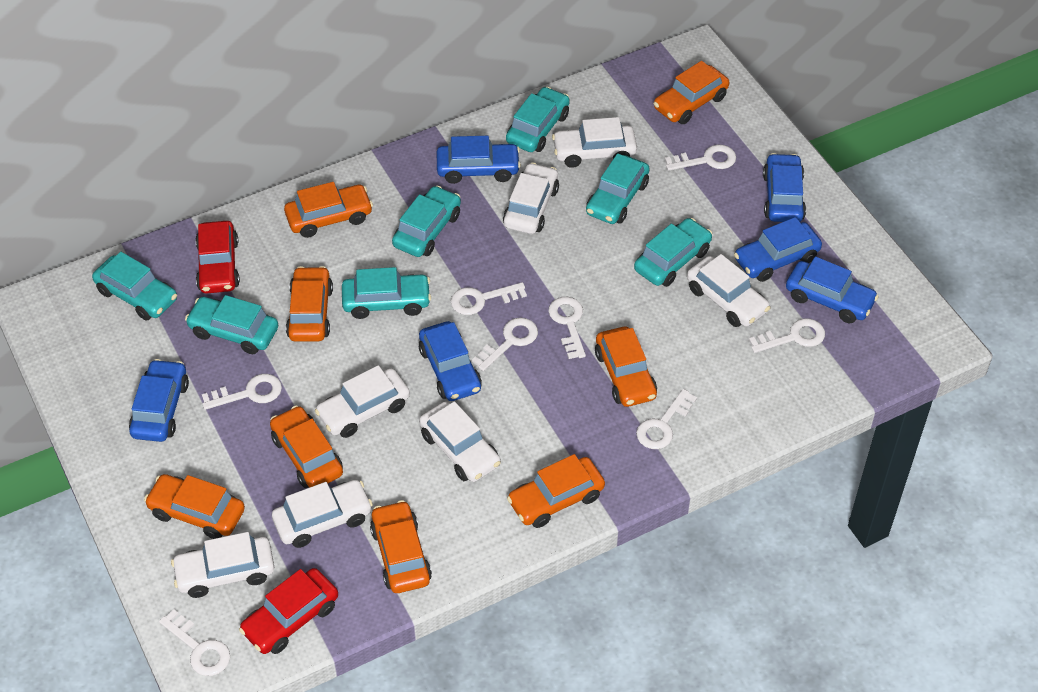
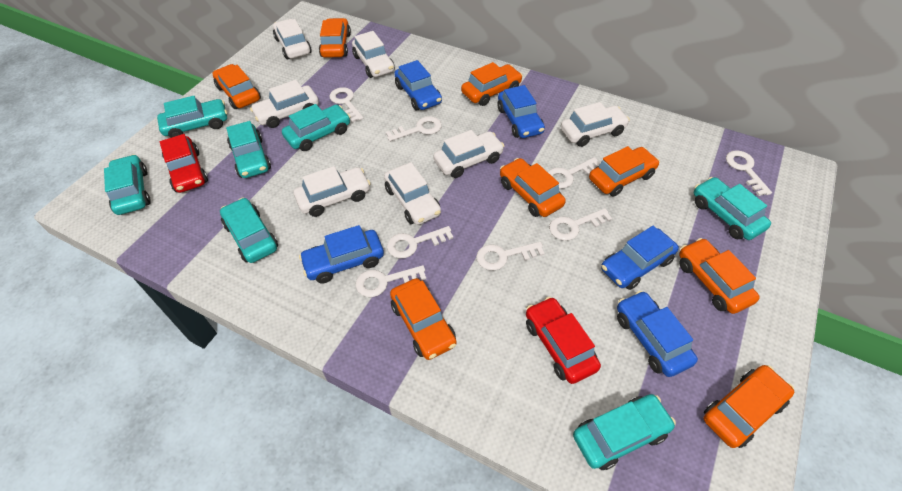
blue car: [129,359,189,442] [419,321,482,401] [437,136,521,184] [734,217,822,282] [763,153,806,222] [786,256,879,323] = 6 -> [299,225,384,284] [394,60,442,110] [498,85,545,138] [601,226,679,290] [617,291,698,377] = 5

